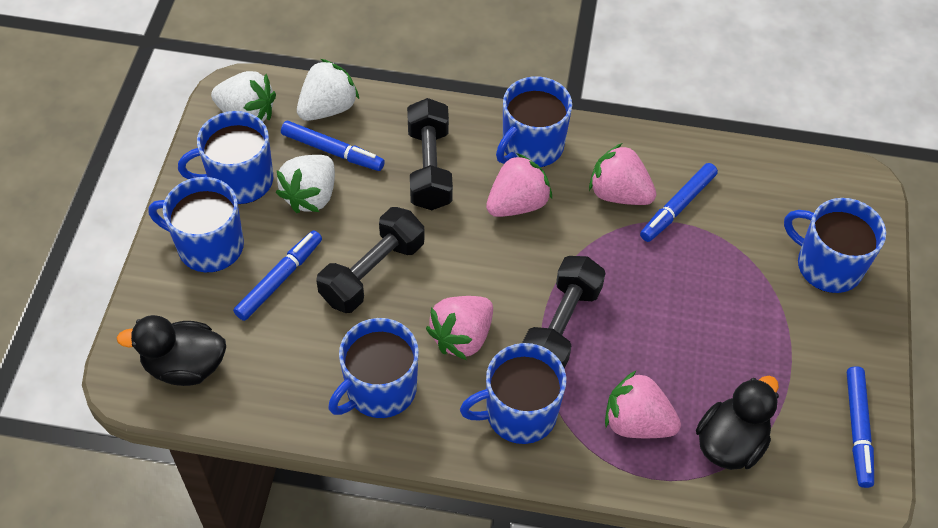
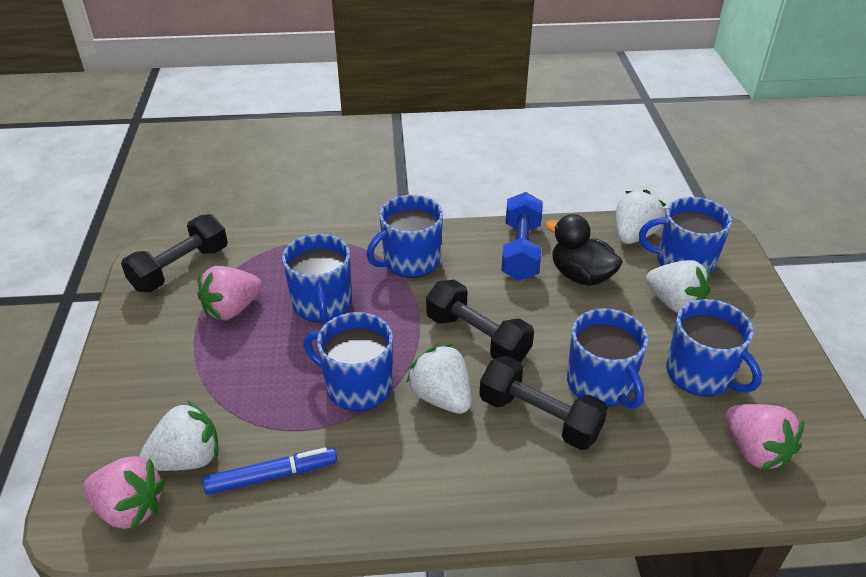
black duck: [117,315,226,386] [696,376,779,470] = 2 -> [545,214,623,286] = 1
blue dumbbell: none = 0 -> [501,192,543,281] = 1
blue marker: [233,230,322,321] [281,121,385,171] [640,163,718,242] [847,366,874,488] = 4 -> [203,447,337,495] = 1
pink strawberry: [426,296,493,360] [486,153,552,217] [589,143,656,205] [605,371,681,438] = 4 -> [83,456,166,531] [197,266,262,320] [726,404,804,470] = 3
white strawberry: [211,71,276,122] [276,155,335,213] [297,59,359,121] = 3 -> [139,400,219,471] [406,344,471,414] [616,189,666,244] [646,260,711,313] = 4

